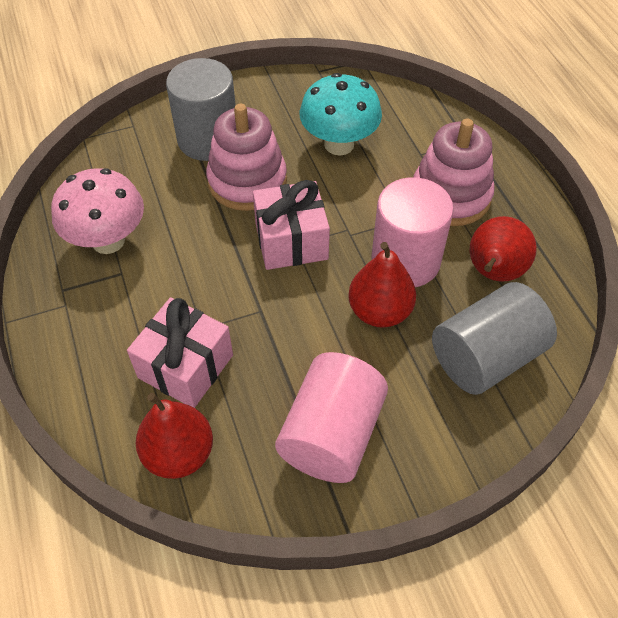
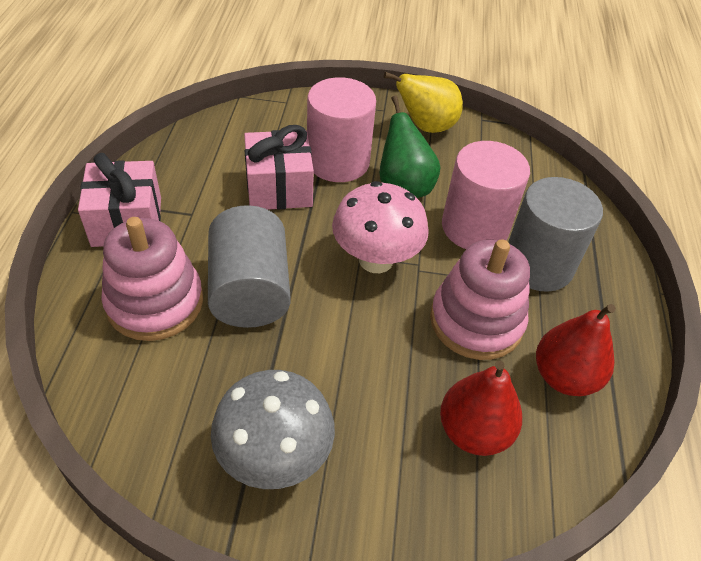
green pear: none = 0 -> [379,96,441,198] = 1
grey mushroom: none = 0 -> [211,370,335,489] = 1
red pear: [136,393,213,479] [348,242,416,328] [470,216,537,281] = 3 -> [440,361,522,456] [536,304,616,396] = 2
turquoise mushroom: [300,73,382,155] = 1 -> none = 0
yellow pear: none = 0 -> [384,72,463,133] = 1

